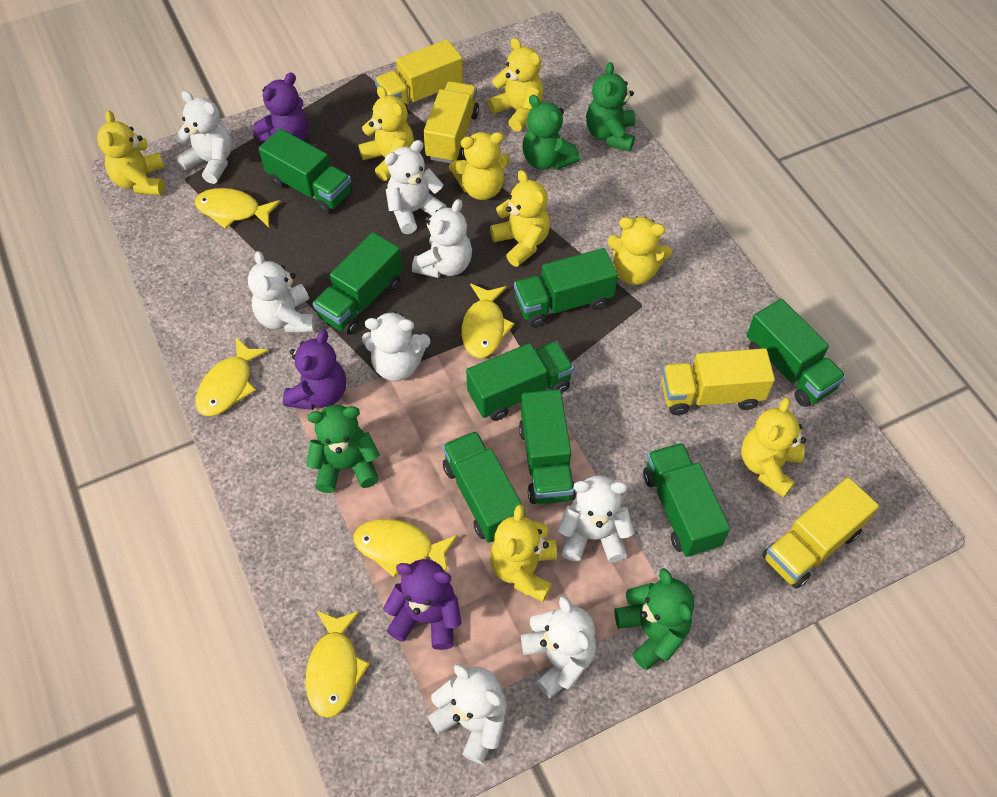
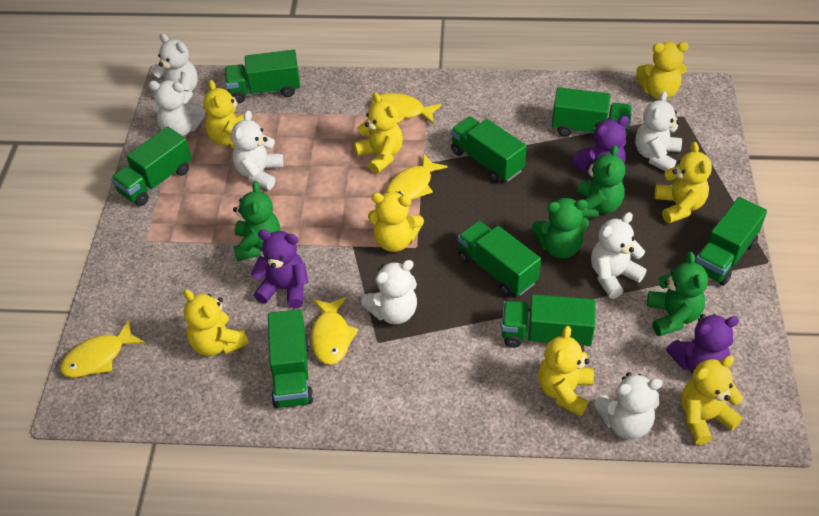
white teddy bear: [175,91,232,184] [248,251,315,333] [362,310,430,381] [384,140,447,234] [412,199,472,278] [427,664,507,764] [521,596,596,698] [558,475,635,563] = 8 -> [148,80,206,137] [152,33,198,104] [231,110,283,190] [361,260,417,324] [591,212,647,299] [593,372,663,439] [635,91,682,171] = 7
yellow fish: [195,188,281,229] [196,338,269,416] [306,610,370,718] [353,519,458,577] [461,284,515,358] = 5 -> [60,320,145,378] [311,297,358,365] [372,93,441,124] [386,154,448,200] = 4
yellow truck: [375,39,463,111] [424,81,479,163] [661,348,775,415] [763,477,879,589] = 4 -> none = 0

